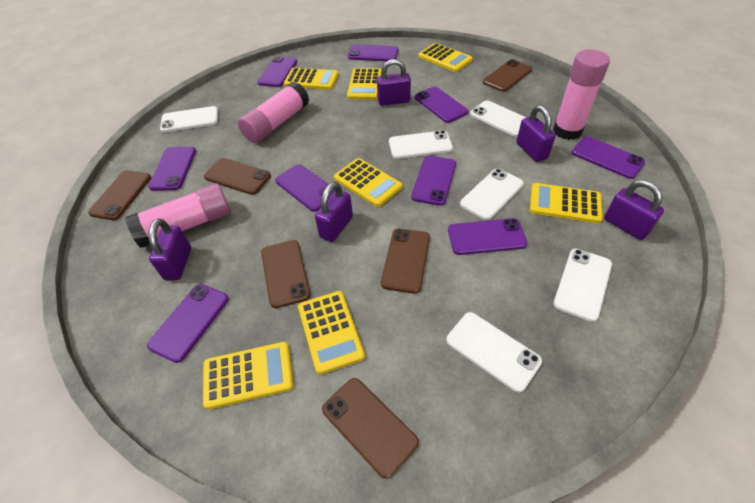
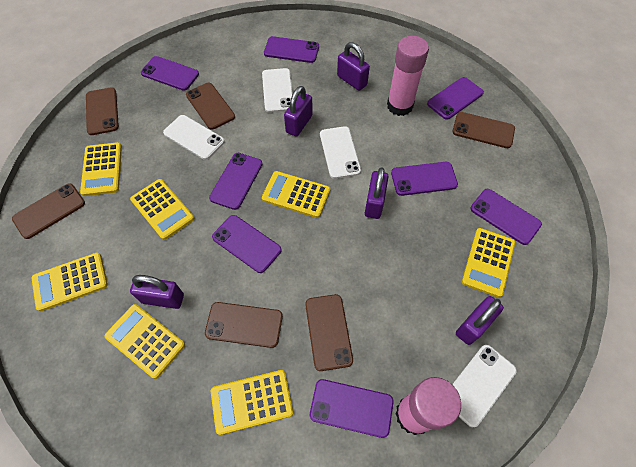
pink glue stick: [125,183,231,248] [238,82,309,143] [553,49,610,140] = 3 -> [387,36,429,116] [395,377,461,435] = 2
purple phone: [147,284,229,363] [148,147,196,191] [257,56,297,87] [275,164,335,212] [348,44,398,61] [411,156,456,206] [415,86,469,123] [448,218,527,255] [572,136,645,179] = 9 -> [141,56,199,91] [209,153,262,210] [212,215,282,273] [264,36,319,63] [310,379,394,438] [391,162,458,196] [427,77,484,120] [470,189,542,245] = 8
white phone: [160,106,218,132] [389,130,453,159] [446,312,542,393] [460,169,524,220] [470,100,526,137] [554,249,612,322] = 6 -> [163,115,225,160] [262,68,293,113] [320,126,361,179] [452,345,517,427] = 4

